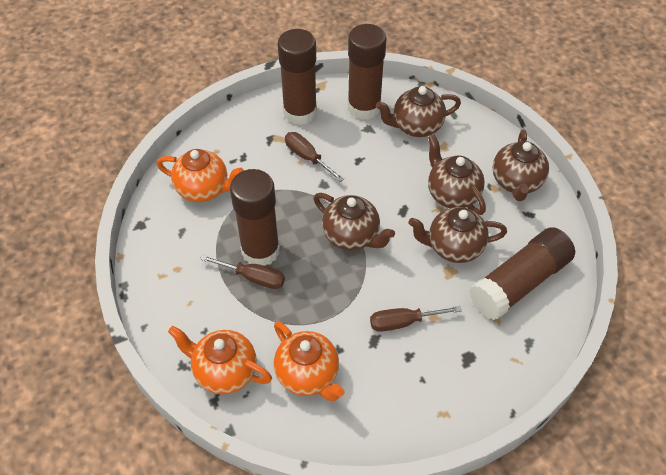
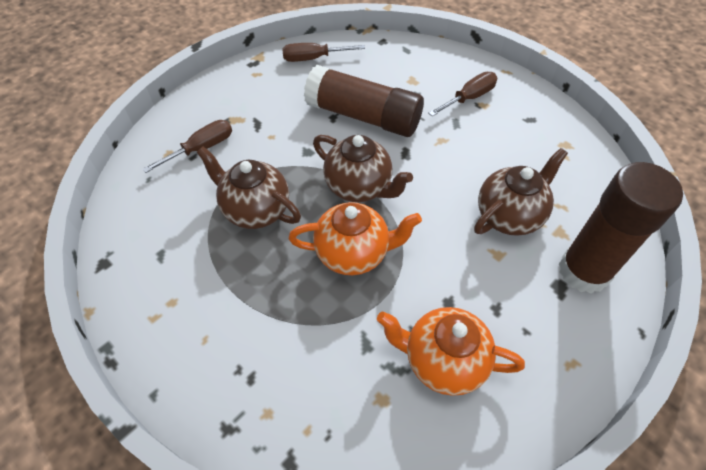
brown glue stick: [230,169,280,266] [278,29,317,125] [348,24,386,120] [469,227,575,320] = 4 -> [304,65,424,137] [559,162,683,294] = 2
brown teapot: [314,193,395,251] [376,86,461,137] [408,207,507,263] [428,135,486,215] [493,129,549,201] = 5 -> [197,147,301,229] [313,135,413,202] [474,148,568,236] = 3
orange teapot: [157,149,244,202] [168,326,272,394] [274,321,345,401] = 3 -> [289,202,422,275] [377,307,525,396] = 2

